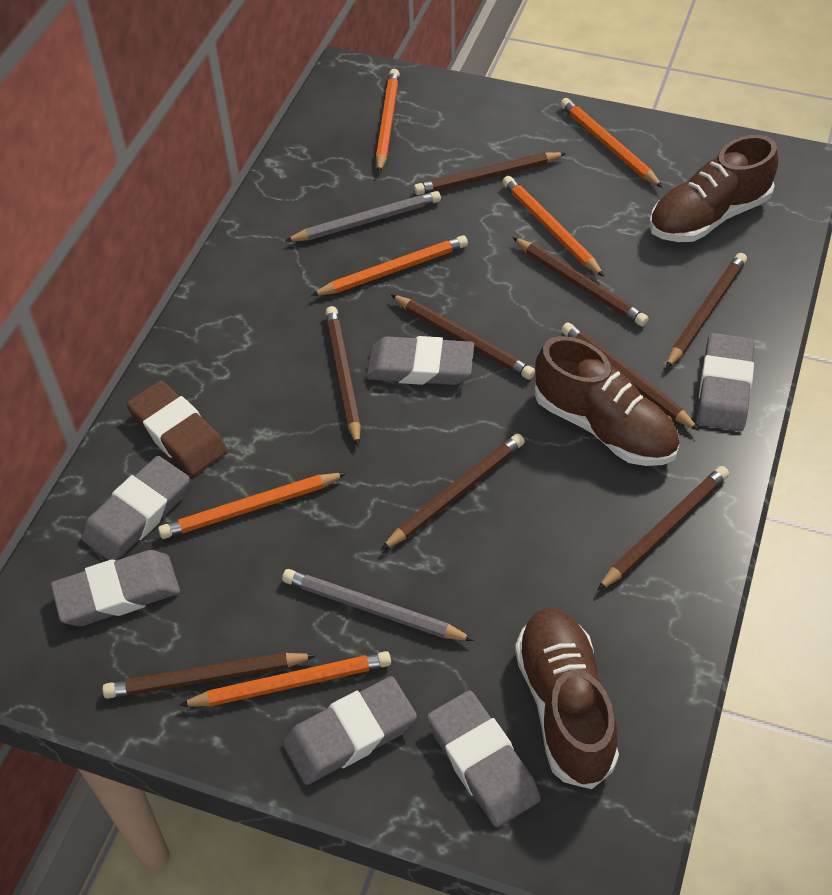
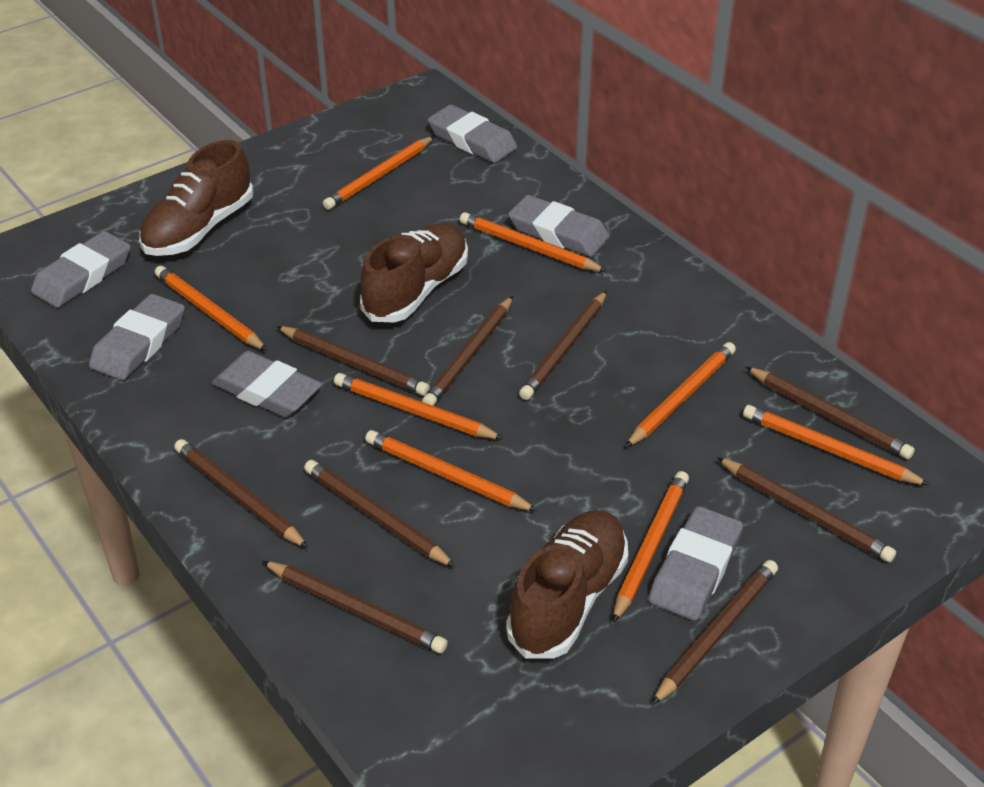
brown eraser: [126,380,228,476] = 1 -> none = 0
grey pencil: [282,569,474,641] [285,191,441,242] = 2 -> none = 0
orange pencil: [158,473,347,539] [179,651,391,707] [311,236,468,296] [376,69,400,173] [502,176,604,277] [560,98,663,188] = 6 -> [155,266,268,351] [323,136,434,210] [334,373,504,439] [365,430,538,511] [460,212,607,272] [613,471,689,623] [625,342,736,448] [743,405,930,485] = 8

